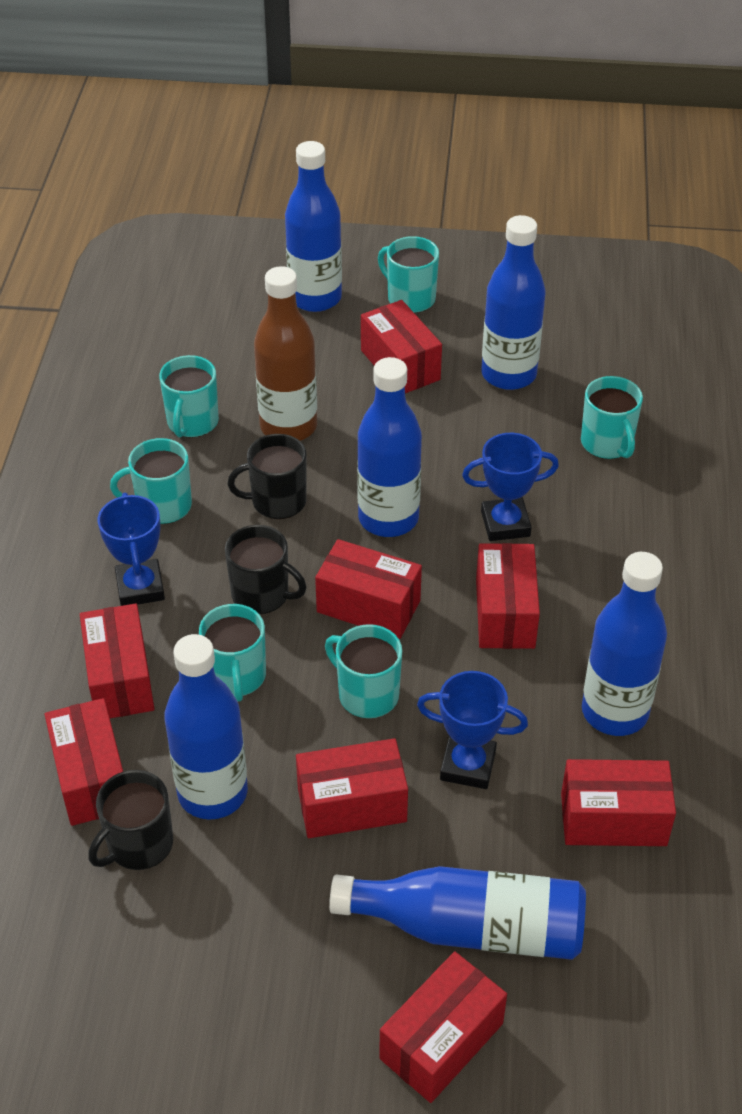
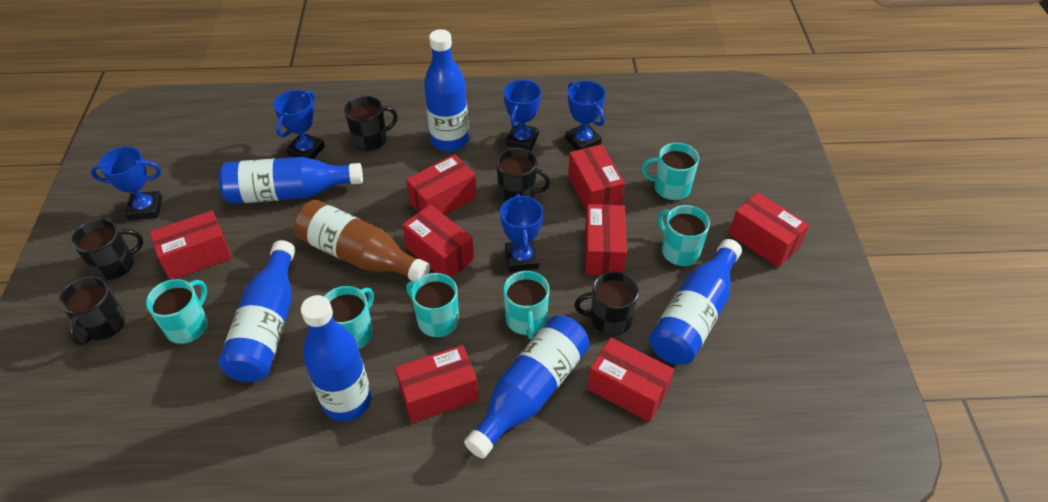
black mug: [88,770,173,870] [225,525,306,614] [227,434,307,519] = 3 -> [59,276,126,345] [72,219,143,280] [344,96,398,151] [496,148,551,202] [574,271,639,336] = 5
blue trophy: [98,493,165,606] [417,671,528,789] [462,433,559,541] = 3 -> [91,146,162,220] [273,90,325,159] [500,194,543,272] [504,80,541,152] [565,81,606,150] = 5

